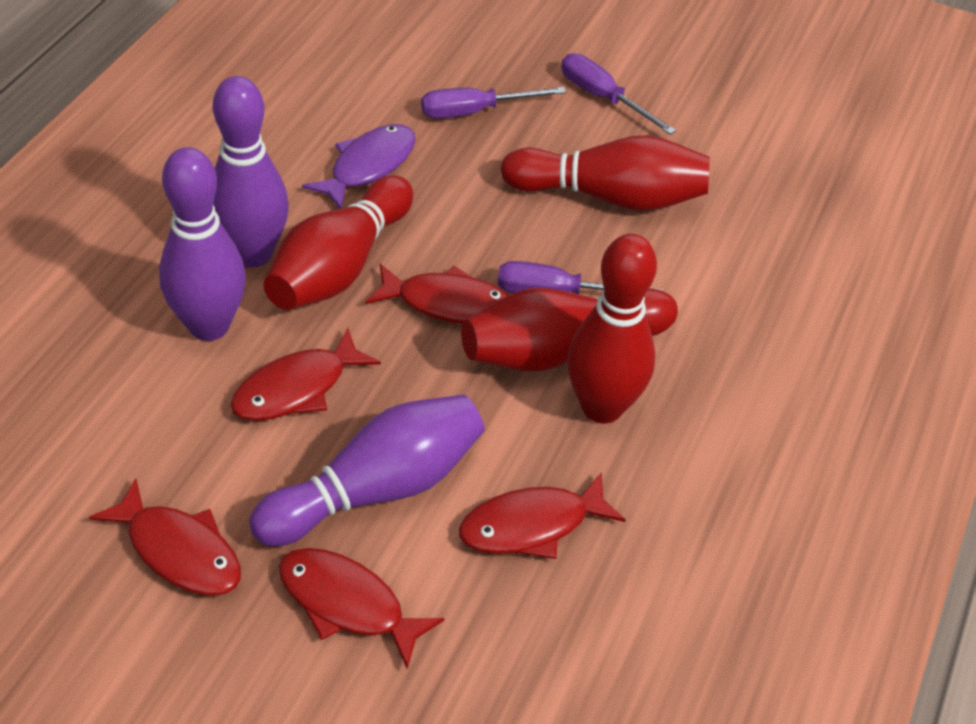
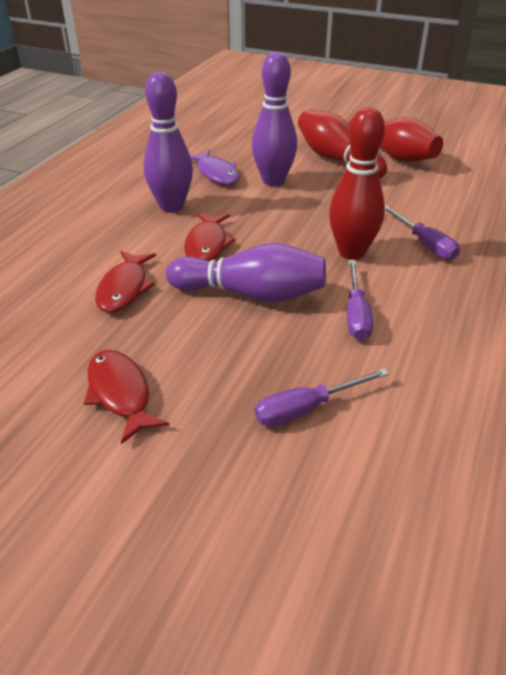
red bowling pin: [264,175,413,310] [461,288,678,372] [500,135,710,211] [567,234,657,424] = 4 -> [298,110,387,179] [329,107,385,260] [348,117,443,162] = 3
red fish: [89,478,241,596] [231,328,381,421] [279,548,444,669] [366,264,508,324] [459,472,626,559] = 5 -> [84,350,169,444] [95,251,156,313] [184,213,235,261] = 3

